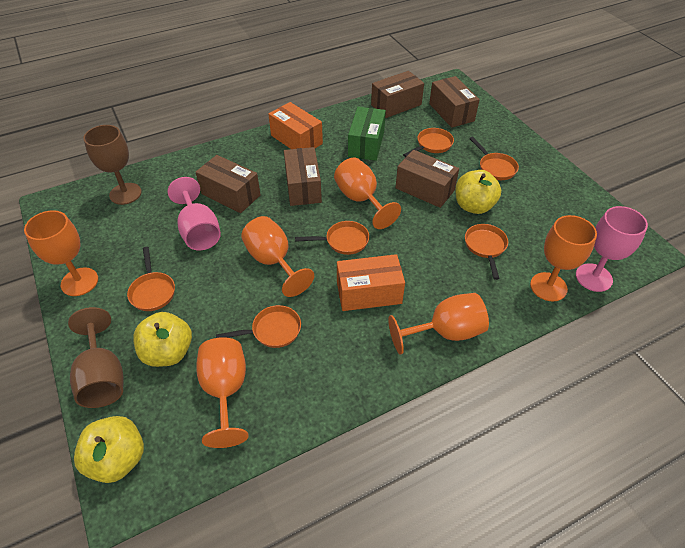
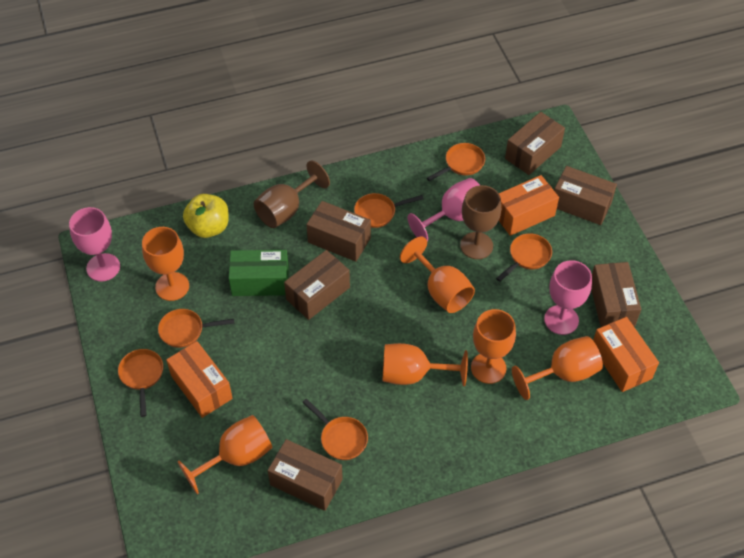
brown box: [196,155,260,213] [284,147,322,206] [371,71,424,118] [395,150,459,208] [429,76,480,128] = 5 -> [267,439,343,511] [284,250,350,320] [306,201,371,262] [505,112,565,175] [554,166,617,225] [591,262,641,327] = 6
orange box: [269,102,323,149] [337,254,405,311] = 2 -> [166,341,233,418] [499,175,559,236] [593,317,659,392] = 3
pink goblet: [168,177,221,250] [576,206,648,292] = 2 -> [69,207,120,281] [408,178,480,241] [544,260,592,335] = 3
yellow apple: [74,416,144,483] [133,312,192,367] [456,170,501,214] = 3 -> [183,194,229,238] = 1

